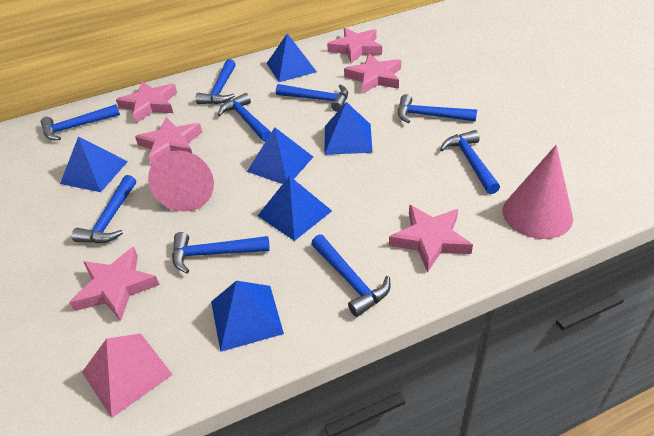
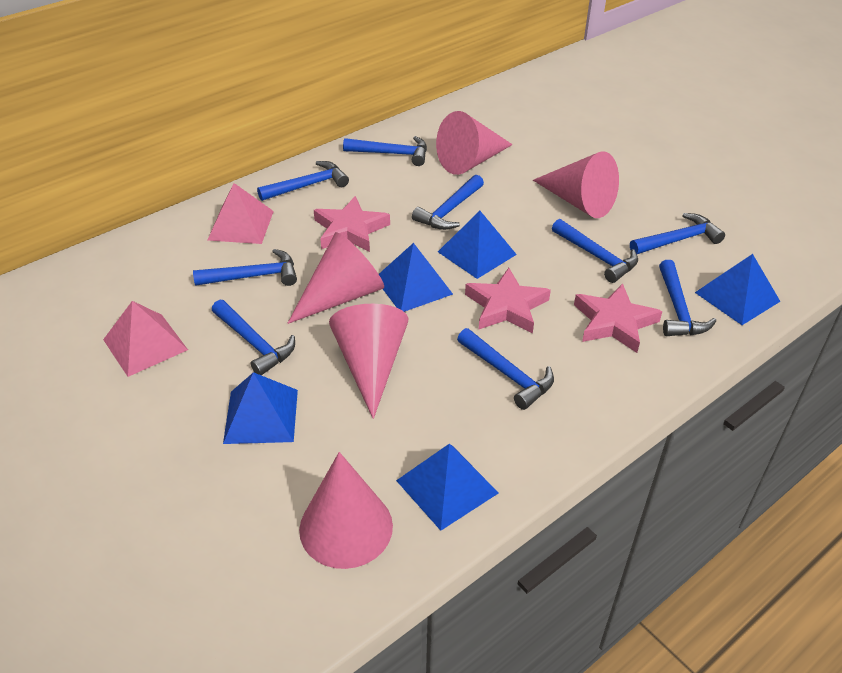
blue pyramid: [60,137,128,192] [211,281,284,352] [247,127,313,184] [258,176,332,241] [267,33,317,82] [324,102,373,155] = 6 -> [223,372,298,444] [379,243,453,312] [396,444,498,531] [438,211,517,279] [695,254,781,325] = 5
pink cone: [148,150,214,212] [503,145,573,239] = 2 -> [287,232,384,324] [299,452,393,569] [329,304,408,419] [436,111,513,175] [533,151,619,218] = 5
pink pyramid: [82,333,173,418] = 1 -> [103,301,188,377] [208,183,274,244] = 2
pink star: [69,247,160,321] [116,81,177,123] [135,117,202,165] [327,28,382,63] [344,54,401,94] [389,205,473,273] = 6 -> [314,196,390,252] [465,268,551,334] [574,283,662,353] = 3

